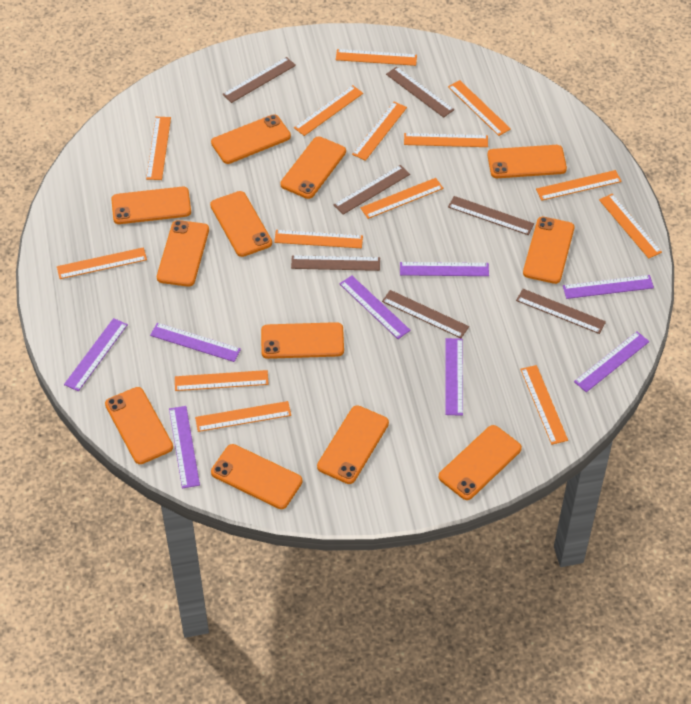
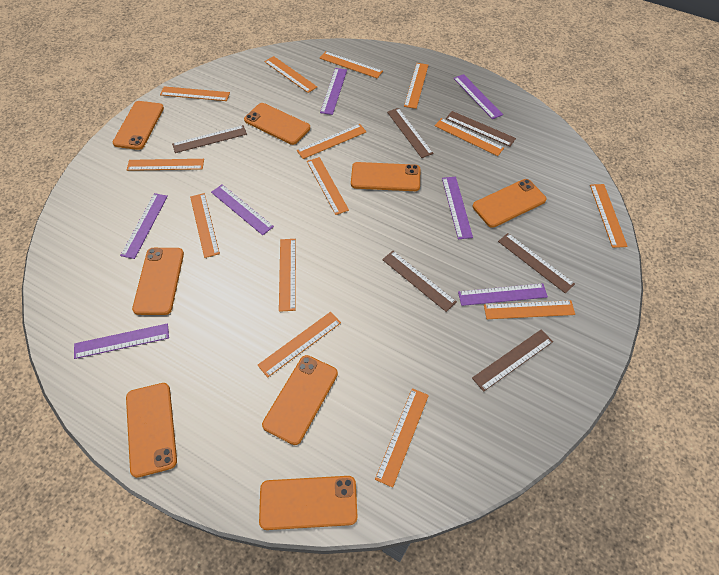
brown ruler: [222,57,296,103] [291,255,380,271] [333,165,410,215] [382,290,469,338] [386,67,454,118] [448,196,534,235] [516,289,606,334] = 7 -> [172,125,247,153] [382,251,457,312] [387,108,434,158] [446,111,516,147] [472,330,553,392] [498,233,575,293] = 6
orange phone: [105,387,173,464] [111,187,191,224] [157,220,209,287] [210,191,272,257] [211,114,291,164] [211,444,302,509] [261,322,344,359] [280,137,346,199] [317,405,389,484] [439,425,522,500] [487,145,567,178] [523,217,575,284] = 12 -> [113,101,164,150] [126,383,177,478] [132,248,184,315] [244,103,310,145] [259,476,358,530] [262,355,338,445] [351,162,420,191] [473,179,547,228] = 8
purple ruler: [64,318,128,391] [150,323,241,362] [169,406,200,489] [339,275,411,339] [400,262,489,276] [445,338,463,416] [563,275,654,299] [574,332,649,392] = 8 -> [74,323,169,359] [120,193,168,259] [211,184,274,235] [320,68,347,115] [442,177,473,239] [453,74,503,119] [458,283,548,306] = 7

